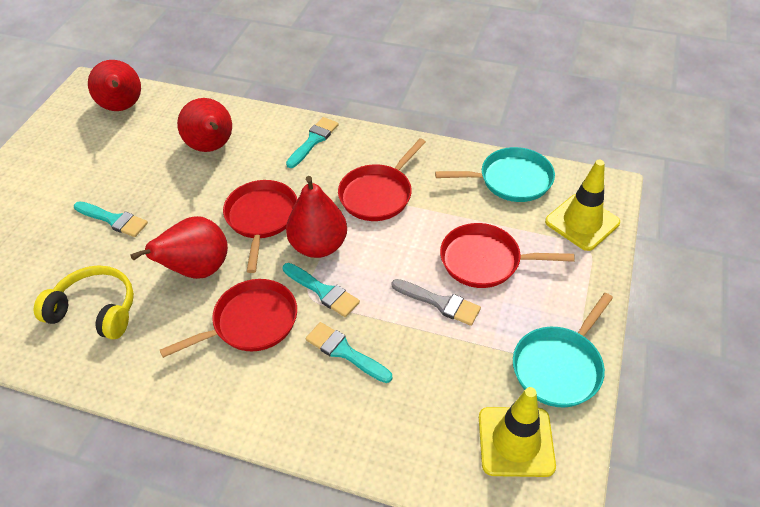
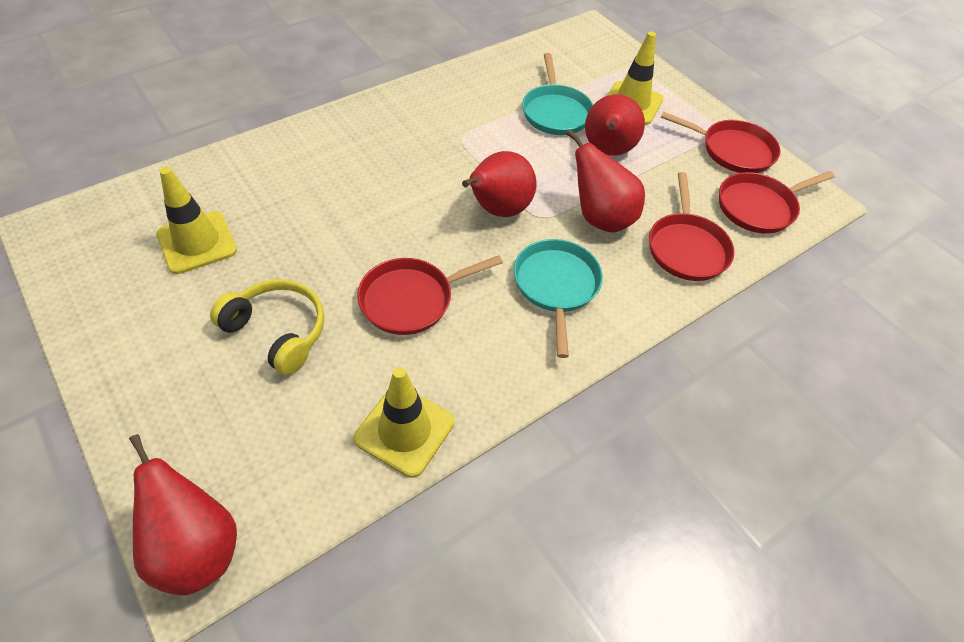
grey brush: [391,279,481,326] = 1 -> none = 0
turquoise brush: [74,201,148,237] [283,263,360,317] [286,117,339,168] [306,322,392,383] = 4 -> none = 0
yellow traffic cone: [479,387,556,477] [545,160,620,251] = 2 -> [156,167,237,274] [354,367,455,478] [607,31,663,125] = 3

